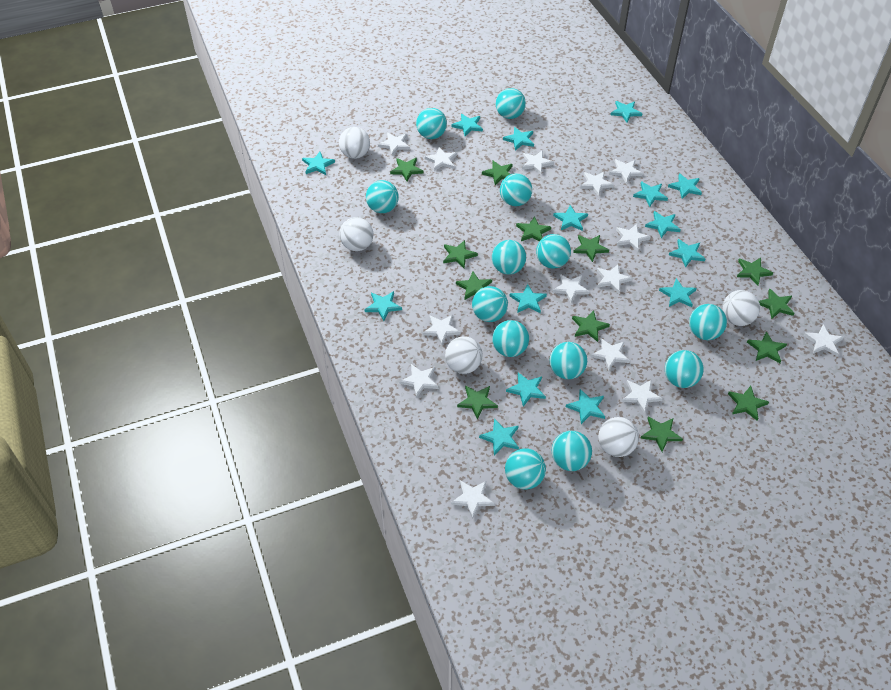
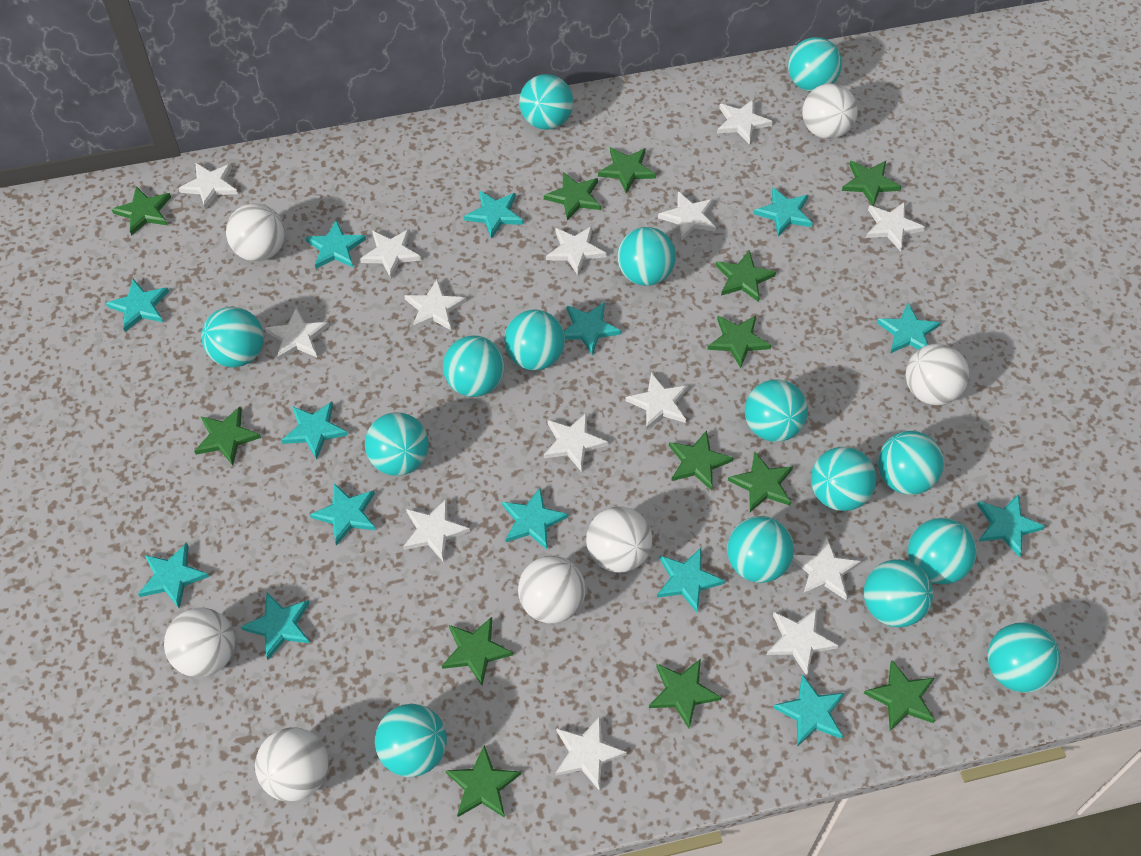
turquoise ball: [366,180,399,213] [416,108,447,139] [472,286,508,322] [492,240,526,275] [492,320,529,357] [496,88,526,119] [500,173,532,206] [505,448,546,490] [536,234,571,269] [550,342,587,379] [552,431,592,471] [665,350,704,388] [689,304,727,340] = 13 -> [202,307,264,367] [365,412,429,476] [375,704,447,777] [443,335,504,397] [504,309,565,370] [519,74,573,130] [618,227,676,286] [727,516,794,583] [745,379,808,442] [788,37,842,92] [811,447,876,511] [864,559,933,627] [878,431,944,495] [908,518,977,584] [988,622,1060,693] = 15
turquoise star: [302,152,335,175] [364,291,402,321] [451,113,483,136] [479,419,519,455] [503,127,534,151] [506,373,546,407] [510,284,547,313] [553,205,588,231] [566,389,605,424] [611,101,643,123] [633,181,668,207] [645,211,681,238] [659,278,697,307] [668,173,702,199] [669,239,705,268] = 15 -> [106,279,169,332] [138,543,209,609] [241,593,310,660] [281,402,348,459] [305,220,366,269] [310,483,376,546] [464,190,523,239] [502,487,568,549] [564,302,621,356] [657,548,725,613] [754,187,813,236] [773,674,845,746] [877,303,941,354] [977,494,1045,557] = 14
white ball: [339,127,370,159] [339,217,373,251] [445,336,483,374] [598,417,639,457] [722,290,760,326] = 5 -> [164,608,235,677] [226,203,285,262] [255,727,329,802] [518,556,586,623] [586,506,652,573] [802,83,858,139] [906,343,969,405] = 7

